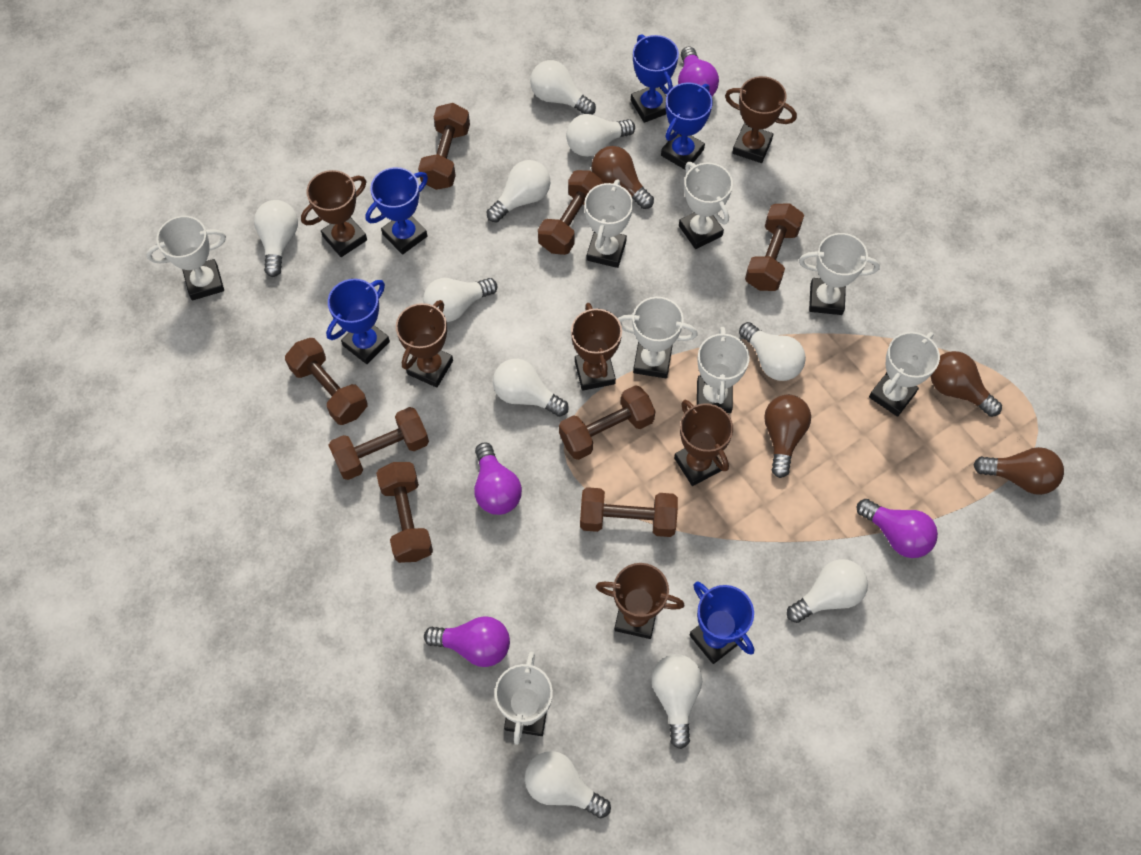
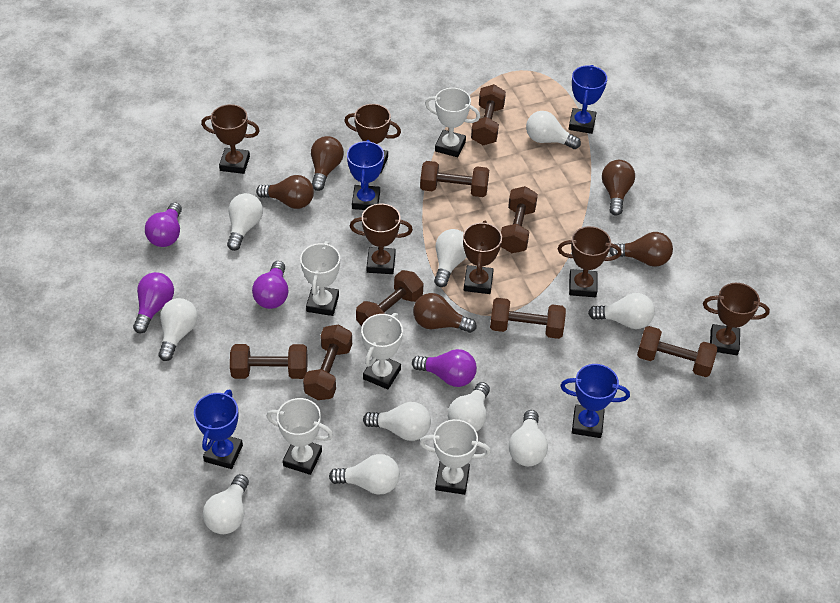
blue trophy: [326,279,390,364] [366,167,428,255] [631,34,679,123] [661,82,713,169] [689,582,754,664] = 5 -> [194,389,243,469] [347,140,384,210] [560,364,630,438] [569,65,607,134] = 4
brown light bulb: [591,146,654,209] [764,395,811,478] [930,351,1002,417] [973,447,1064,495] = 4 -> [256,175,314,209] [311,136,344,191] [413,293,477,333] [602,160,635,216] [609,232,673,267] = 5
white trophy: [146,216,226,300] [495,652,553,745] [584,179,633,268] [618,297,698,378] [679,162,733,249] [697,327,750,413] [799,233,880,315] [869,332,940,417] = 8 -> [267,398,333,475] [300,241,340,316] [361,313,403,389] [419,419,491,495] [425,88,480,157] = 5

